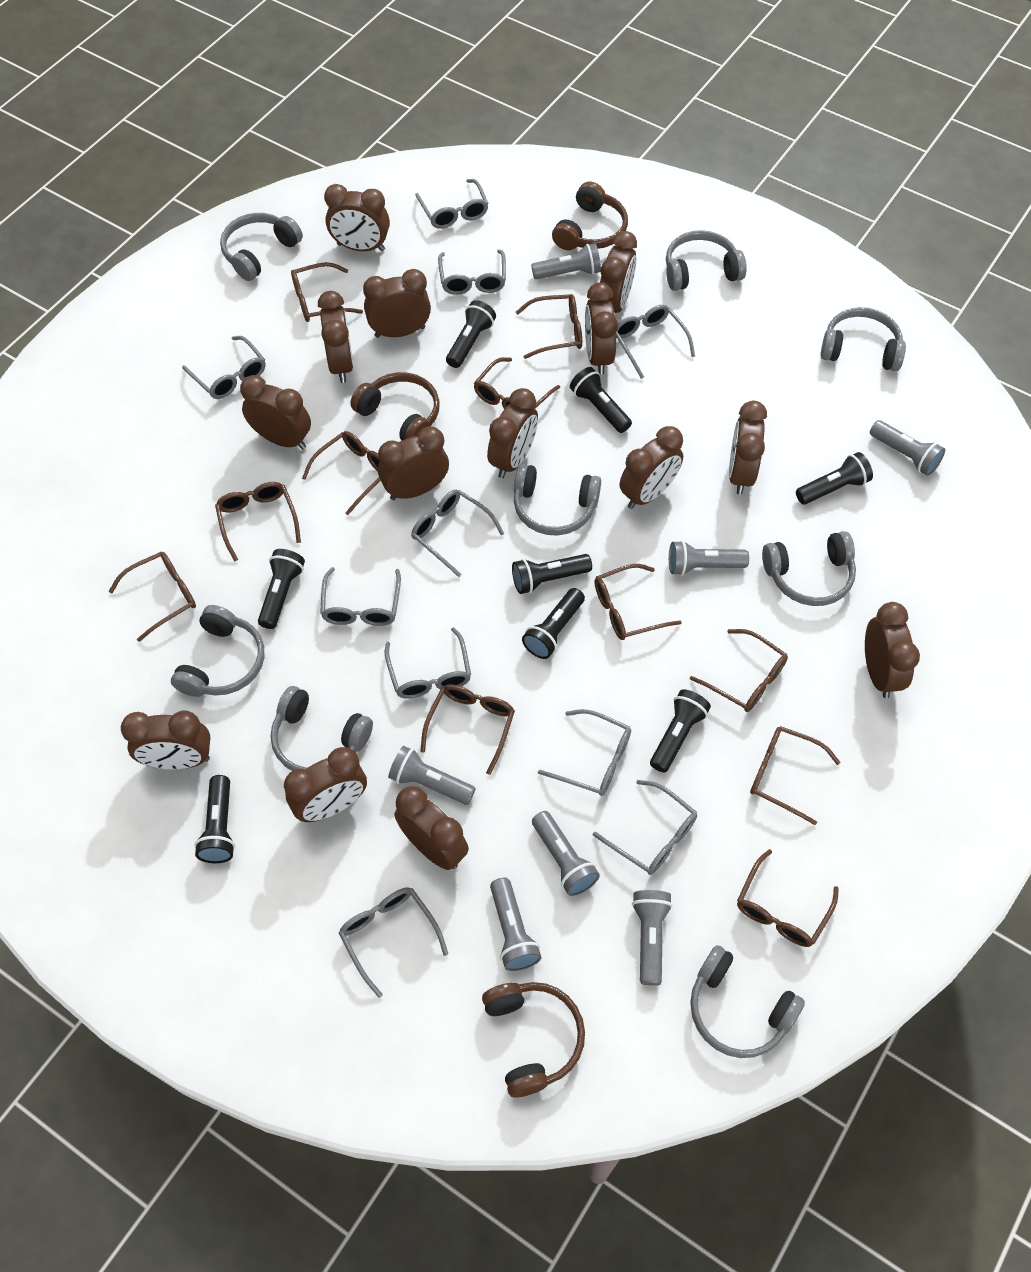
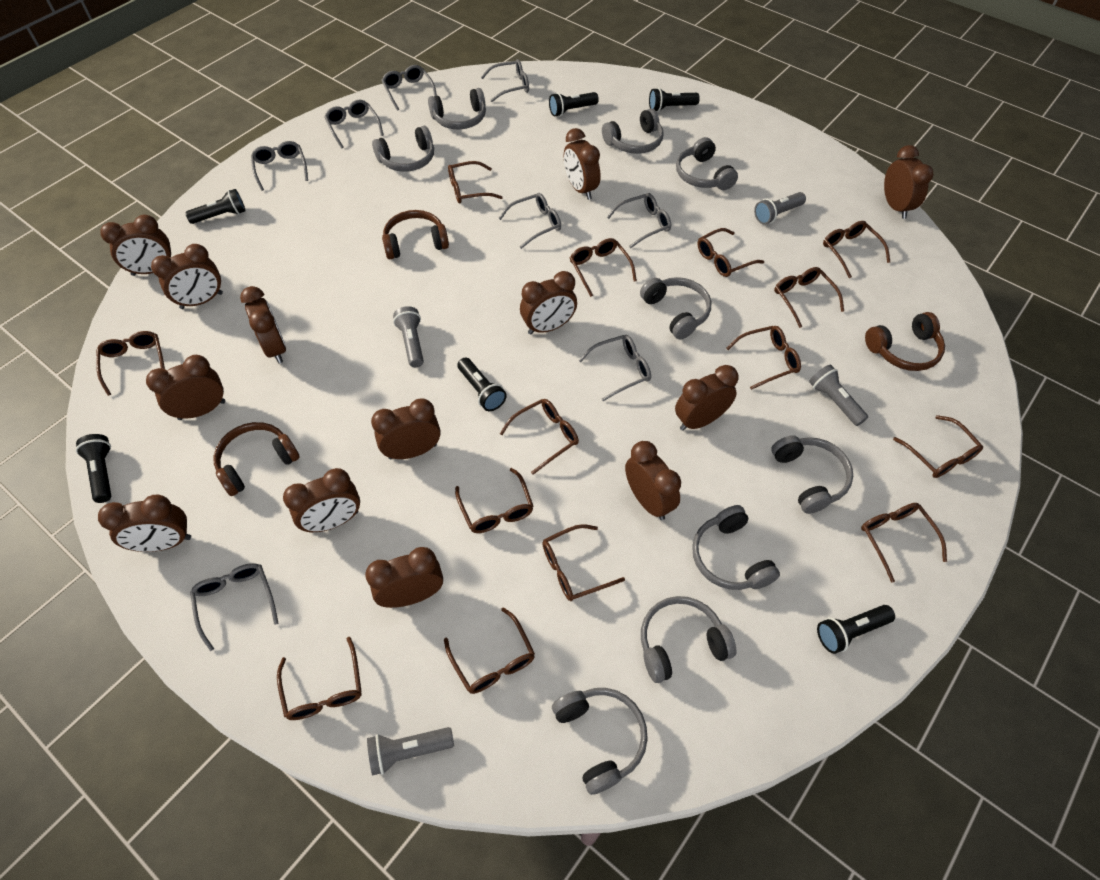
black flashlight: [194,775,235,863] [258,549,305,629] [446,300,496,368] [512,554,592,594] [522,588,585,659] [570,367,632,433] [650,689,711,773] [796,452,873,504] = 8 -> [76,434,111,503] [185,189,246,224] [457,358,507,411] [549,92,599,117] [649,88,700,112] [817,605,895,654] = 6
brown clock: [121,711,210,769] [240,375,311,449] [284,747,367,822] [318,291,353,383] [324,184,390,251] [363,269,431,338] [378,426,449,500] [394,786,469,870] [487,388,538,478] [585,283,618,375] [600,231,637,313] [620,426,683,509] [729,401,767,495] [865,602,920,698] = 14 -> [98,494,191,552] [100,215,171,276] [146,355,225,420] [151,244,223,309] [240,286,286,363] [283,468,360,532] [365,547,443,608] [371,398,441,459] [520,271,577,335] [564,128,601,200] [625,441,681,520] [675,365,739,431] [884,145,933,219] = 13
brown glasses: [108,552,196,642] [215,482,301,562] [291,262,363,322] [302,431,381,515] [420,684,515,775] [474,357,560,409] [516,294,582,359] [595,564,682,640] [690,629,788,712] [737,849,839,947] [750,726,840,825] = 11 -> [96,331,165,396] [277,637,362,720] [444,607,535,694] [448,161,503,203] [455,468,534,533] [500,399,579,475] [542,524,625,601] [570,238,637,297] [698,228,764,277] [726,326,801,390] [774,267,844,328] [823,221,890,278] [861,503,947,583] [893,415,983,478] = 14
grey flashlight: [388,745,476,805] [490,878,542,971] [531,243,601,279] [532,811,600,896] [632,890,673,986] [669,540,749,576] [870,420,945,476] = 7 -> [367,727,454,776] [393,306,424,367] [754,192,806,224] [809,364,868,426] = 4
grey glasses: [182,336,266,399] [320,567,401,626] [339,888,448,998] [384,627,471,699] [411,489,504,577] [415,179,489,229] [438,249,506,295] [538,709,631,796] [593,780,697,875] [616,305,695,379] = 10 -> [190,563,279,651] [251,141,308,191] [324,100,383,148] [381,65,437,111] [481,59,529,102] [499,193,561,249] [579,335,651,401] [607,193,671,248] = 8
grey headphones: [171,605,264,697] [220,213,303,281] [271,686,373,771] [514,464,601,536] [666,230,747,291] [690,945,805,1058] [762,531,856,606] [821,307,906,371] = 8 -> [372,126,434,172] [428,88,486,129] [552,688,648,795] [602,109,664,154] [640,277,711,339] [641,596,737,683] [676,137,738,190] [692,505,780,590] [771,435,853,514] = 9

